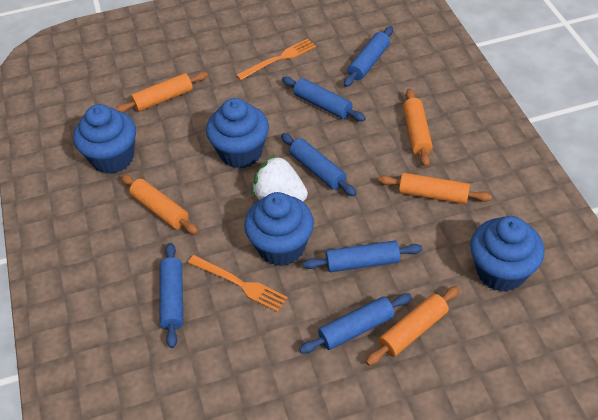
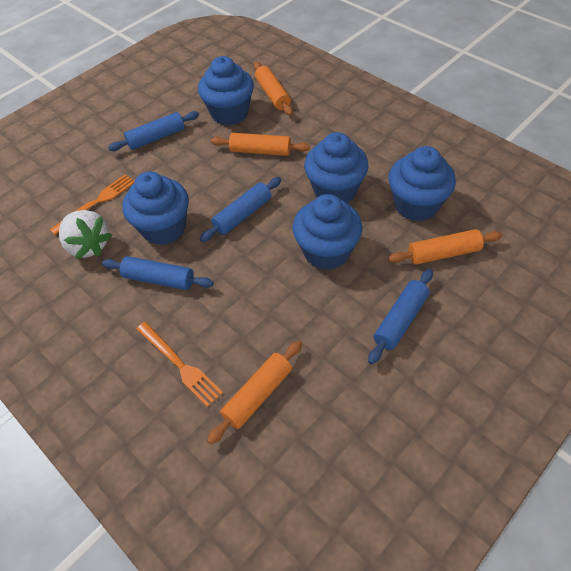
blue cupcake: [73,104,136,174] [206,98,269,169] [244,192,314,266] [470,216,544,292] = 4 -> [122,171,189,245] [198,56,254,125] [292,194,363,270] [304,132,369,203] [389,146,456,222] = 5
blue rolling pin: [159,243,183,348] [281,133,357,196] [282,77,366,121] [299,293,412,354] [303,241,423,272] [344,26,393,87] = 6 -> [102,256,213,290] [108,111,199,151] [200,177,281,242] [368,269,433,364] = 4
orange rolling pin: [115,72,208,113] [121,174,199,234] [366,286,460,366] [378,173,492,204] [403,89,433,167] = 5 -> [207,340,302,444] [211,133,310,156] [254,62,293,116] [388,229,502,265] = 4

